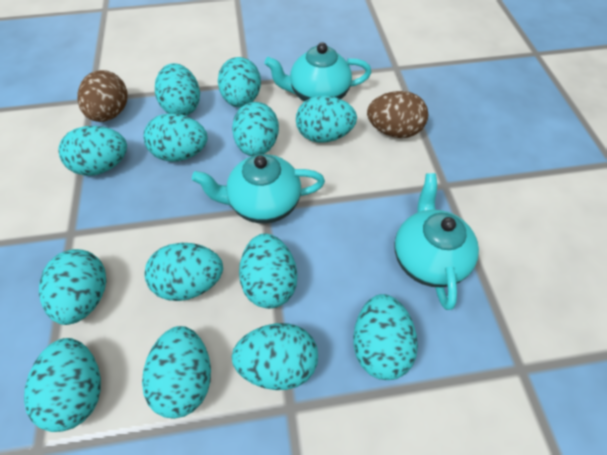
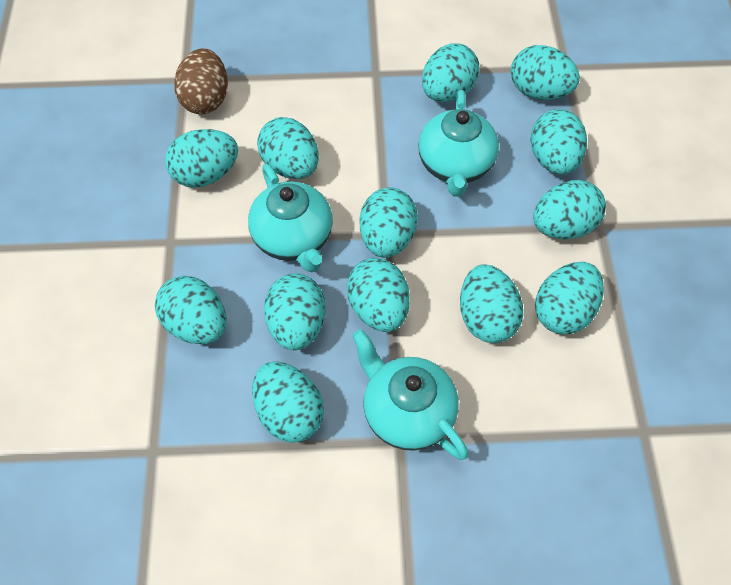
brown egg: [77,70,128,122] [367,91,428,138] = 2 -> [174,48,228,114] = 1

